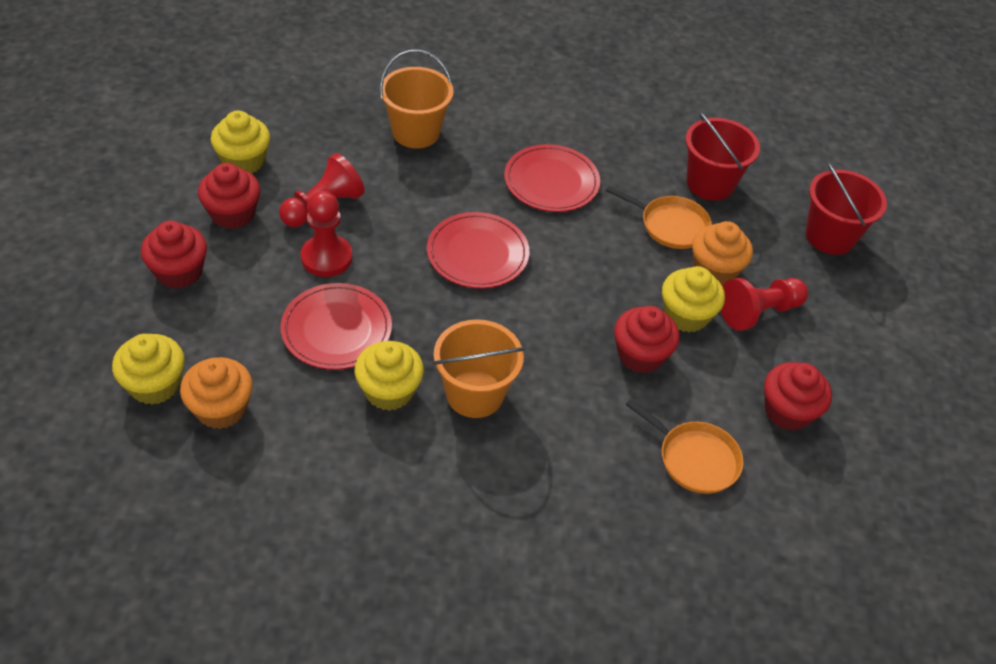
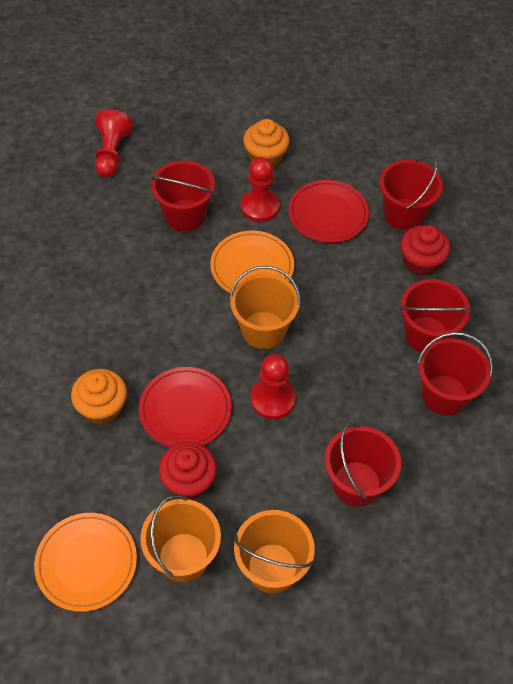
orange bucket: [380,50,454,148] [433,319,525,418] = 2 -> [140,495,221,582] [229,266,301,349] [234,510,315,593] = 3
orange pan: [606,186,712,249] [625,399,744,494] = 2 -> none = 0
orange plate: none = 0 -> [34,513,137,612] [210,231,294,293] = 2
red bucket: [686,112,760,201] [806,162,887,255] = 2 -> [151,161,215,231] [325,423,401,507] [379,155,443,230] [400,279,472,353] [418,332,493,416] = 5
red cupcake: [141,221,207,289] [198,163,260,229] [614,306,679,373] [764,362,832,431] = 4 -> [159,442,217,500] [400,225,450,276] = 2
red plate: [280,283,392,370] [427,212,529,288] [504,144,600,212] = 3 -> [139,367,232,447] [288,180,369,243] = 2
yellow cupcake: [112,334,185,405] [211,110,270,174] [354,341,424,411] [662,266,725,332] = 4 -> none = 0

